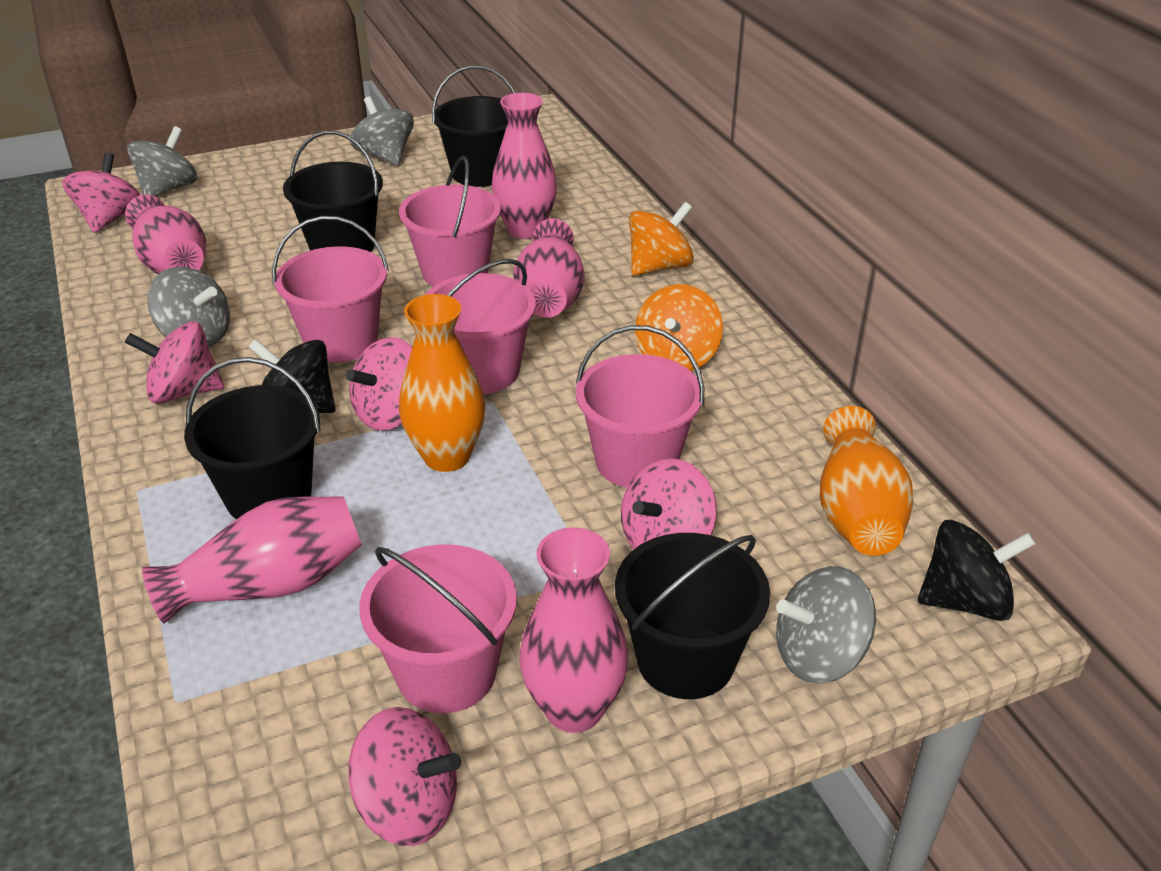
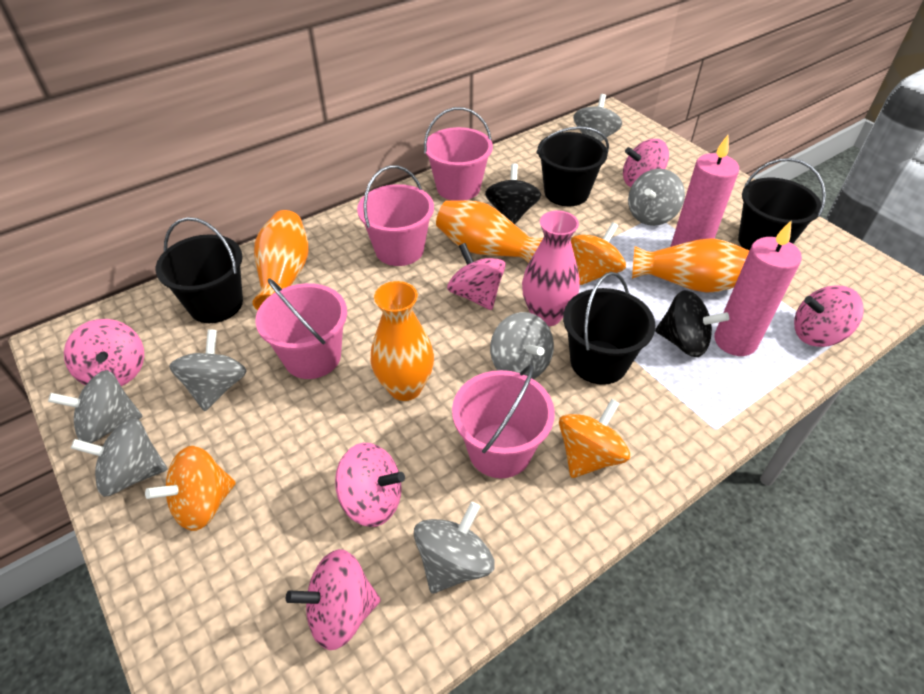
grey spinning top: [127,126,198,197] [148,267,230,347] [350,96,414,166] [776,566,876,684] = 4 -> [48,370,143,443] [71,418,168,497] [169,329,247,411] [414,502,495,593] [490,312,554,379] [573,94,622,142] [628,169,685,226] = 7
orange spinning top: [629,202,694,276] [635,284,723,371] = 2 -> [145,446,236,531] [559,399,630,478] [571,222,626,285] = 3
orange vase: [399,294,485,472] [820,406,914,556] = 2 -> [253,210,308,311] [370,281,434,401] [436,200,543,263] [632,238,750,293] = 4
pink bucket: [272,216,389,362] [359,544,517,713] [399,156,501,287] [425,259,536,394] [576,325,704,488] = 5 -> [255,278,347,379] [357,165,434,266] [424,107,493,201] [452,365,555,478] = 4
pink candle: none = 0 -> [670,135,739,247] [714,221,802,356] = 2
pink spinning top: [62,152,140,233] [125,321,224,403] [346,337,412,431] [348,707,461,846] [621,458,717,550] = 5 -> [64,319,144,386] [286,549,381,650] [335,443,405,527] [447,243,506,310] [623,139,669,187] [794,285,864,347] = 6
pink vase: [125,194,206,274] [142,496,362,624] [492,93,557,239] [513,219,585,318] [519,527,629,733] = 5 -> [522,211,580,326] = 1

